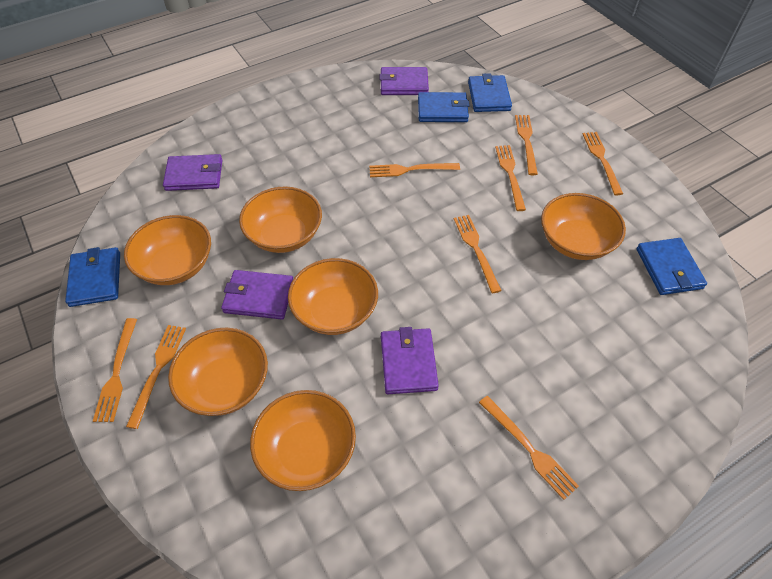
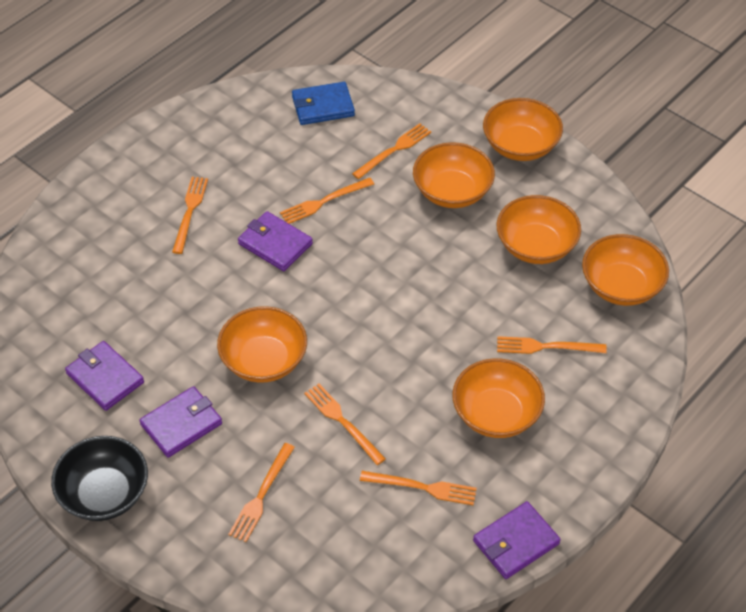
black bowl: none = 0 -> [51,436,148,521] = 1
blue wallet: [65,247,120,307] [418,92,469,122] [468,73,512,112] [636,238,707,295] = 4 -> [292,82,355,125] = 1
orange fork: [93,318,137,422] [126,325,186,429] [369,163,460,177] [454,215,502,293] [479,396,579,500] [495,145,526,211] [515,115,538,175] [583,132,623,196] = 8 -> [172,177,208,254] [228,443,295,542] [280,178,374,224] [304,384,386,465] [352,124,431,179] [360,471,477,505] [497,336,607,354] = 7

